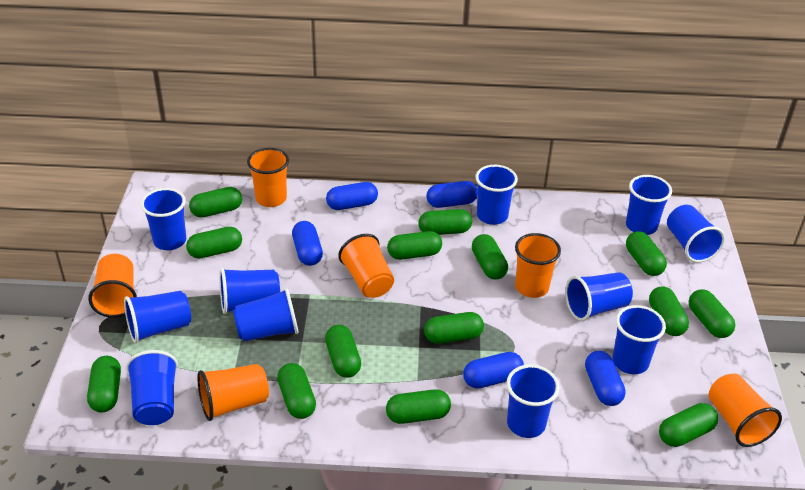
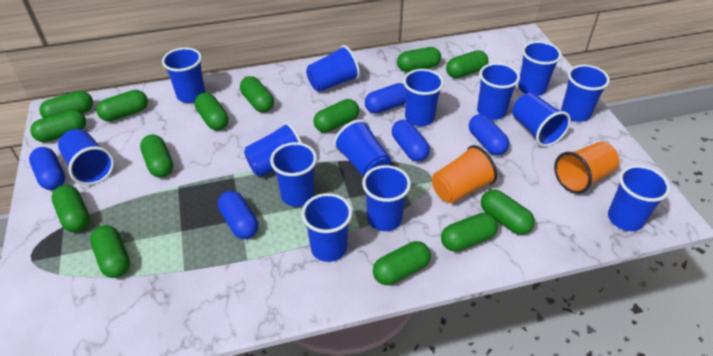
blue cup: [124,291,191,343] [126,350,178,425] [141,188,186,250] [219,268,280,314] [233,288,299,342] [475,165,518,225] [506,365,560,438] [565,272,633,321] [612,305,666,374] [626,175,672,235] [667,205,725,263] = 11 -> [58,129,114,185] [162,47,205,103] [244,122,302,177] [270,142,317,206] [302,193,352,262] [306,45,360,92] [334,119,391,177] [362,165,411,231] [403,69,444,126] [477,63,520,120] [512,93,571,147] [518,41,562,96] [561,65,610,122] [608,165,671,231] = 14
orange cup: [88,254,137,318] [197,364,269,421] [247,148,289,207] [338,234,394,298] [515,233,561,298] [709,373,782,447] = 6 -> [432,145,497,203] [554,142,619,194] = 2

